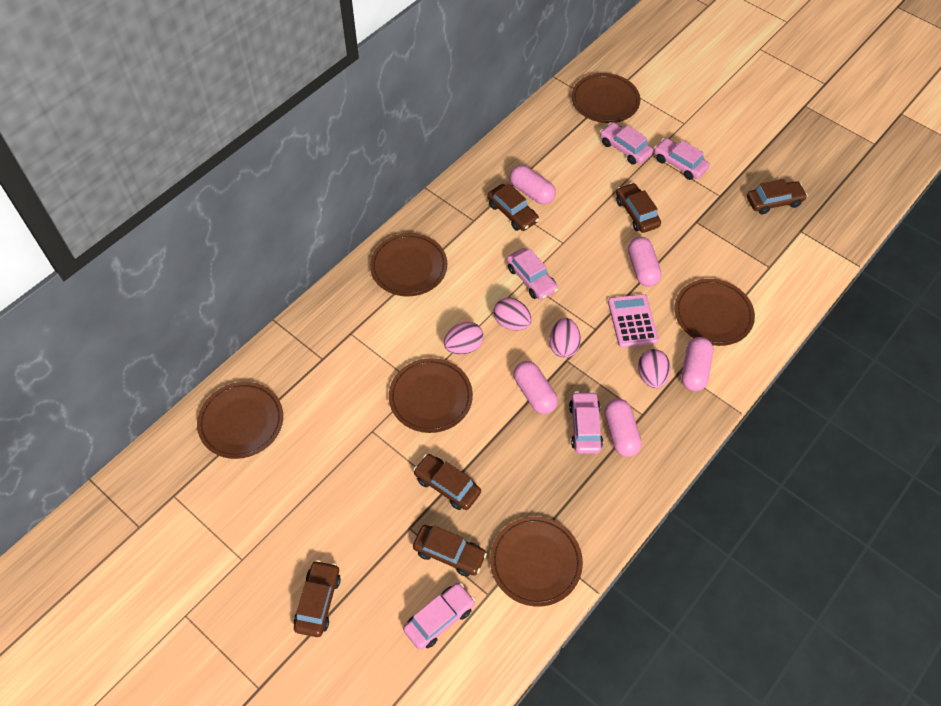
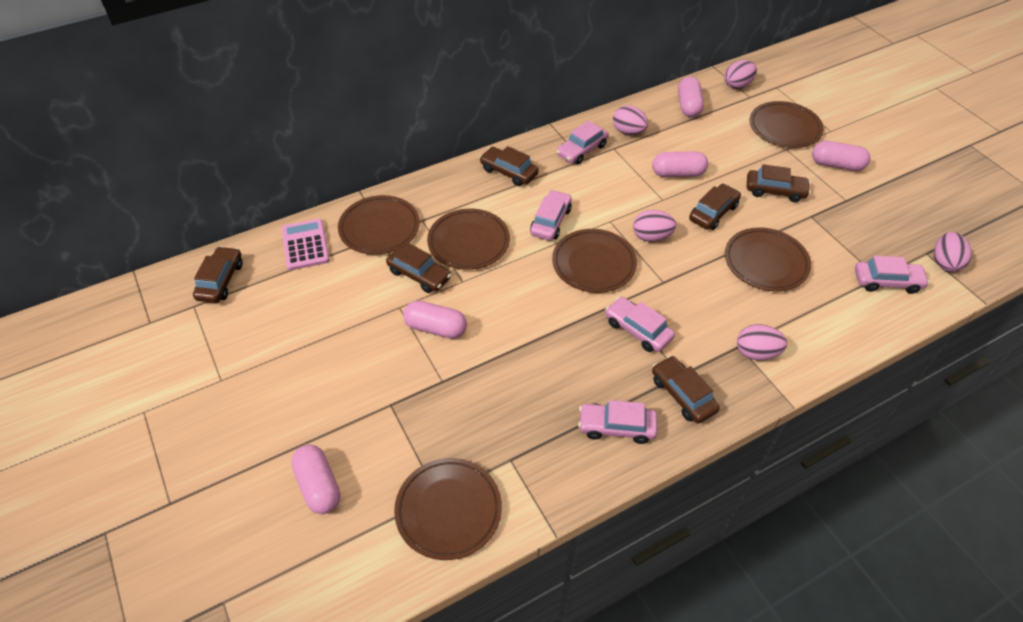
pink egg: [444,322,484,354] [493,297,532,331] [549,318,581,358] [638,349,671,389] = 4 -> [613,105,648,135] [633,210,676,242] [724,60,757,89] [737,324,787,360] [934,232,972,272] = 5

